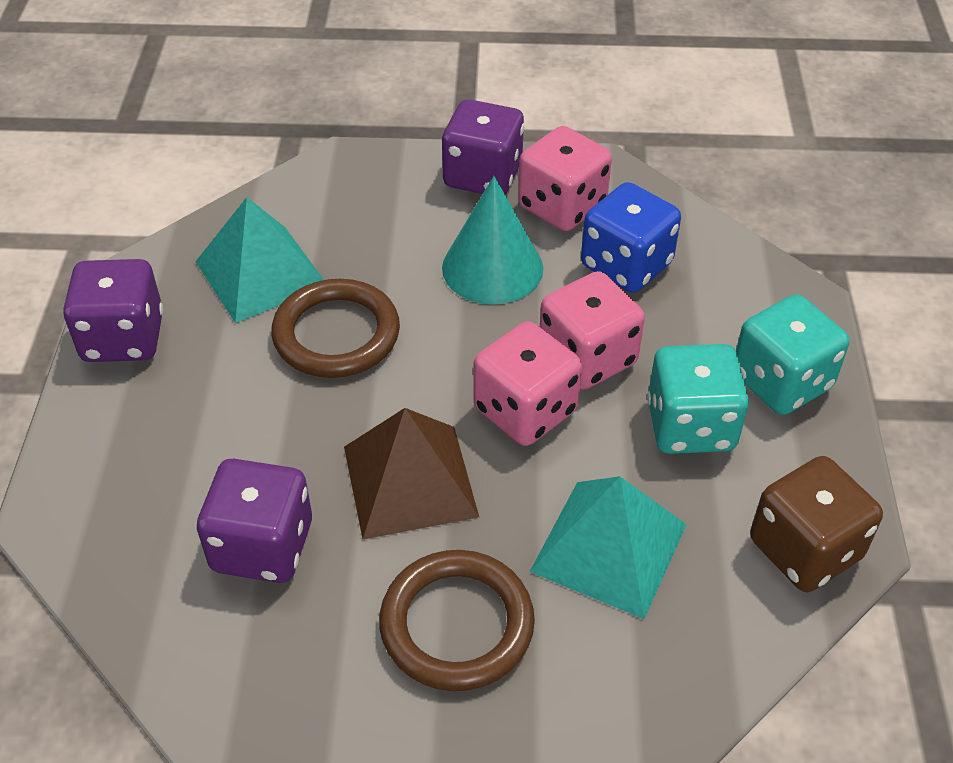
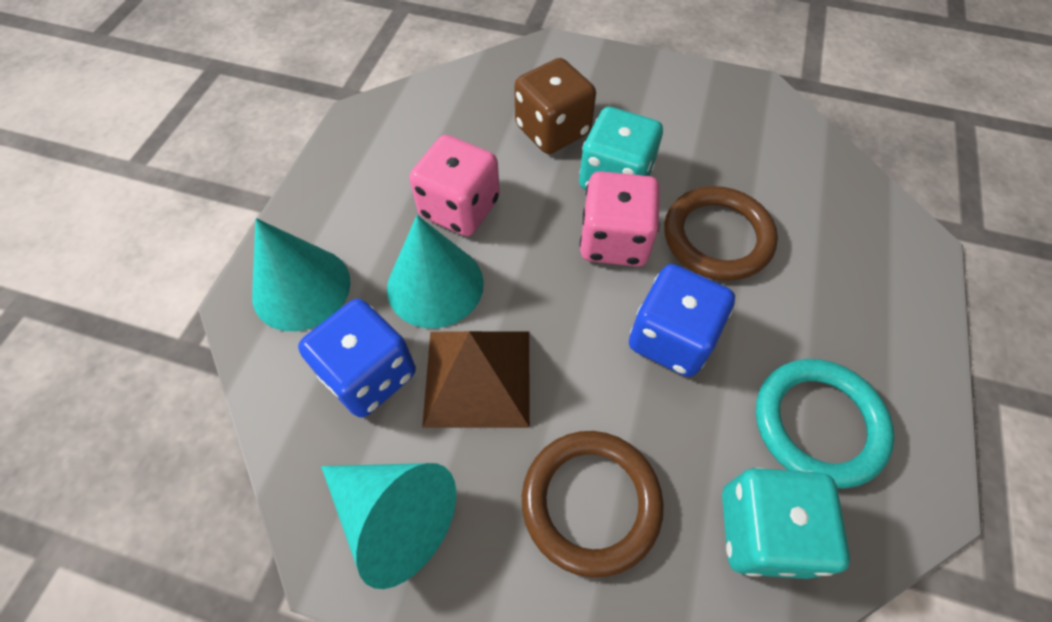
blue dice: [581,182,681,293] = 1 -> [298,299,416,418] [629,264,735,377] = 2
pink dice: [473,321,582,446] [518,126,612,231] [540,271,645,390] = 3 -> [409,135,500,236] [580,171,660,267] = 2
purple dice: [63,259,163,362] [197,459,312,583] [442,99,524,194] = 3 -> none = 0
turquoise cone: [442,176,543,305] = 1 -> [252,218,350,331] [321,463,456,589] [387,215,484,328] = 3
turquoise pyramid: [195,197,324,323] [530,476,687,619] = 2 -> none = 0
turquoise ring: none = 0 -> [756,359,895,488] = 1

